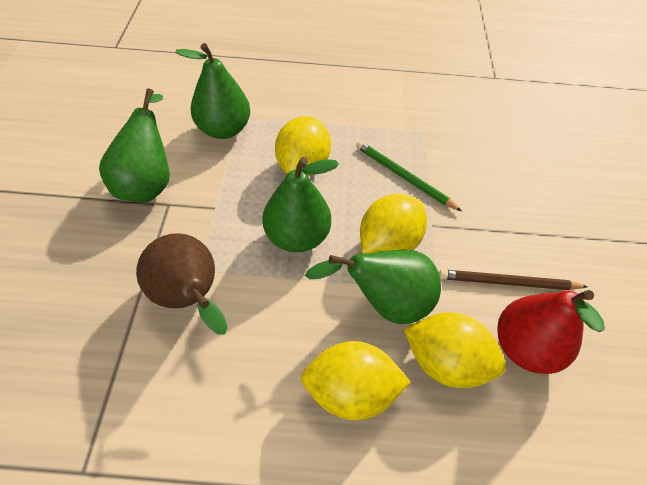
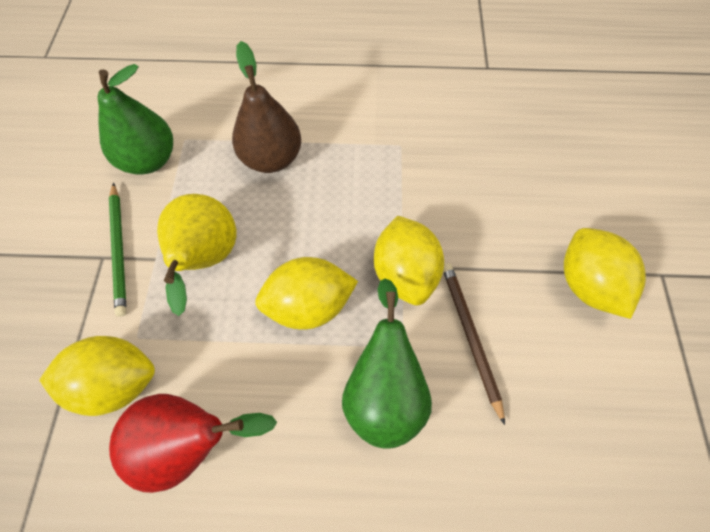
green pear: [99,88,170,203] [175,43,250,139] [262,157,339,252] [305,250,441,324] = 4 -> [98,64,173,175] [342,278,432,449] = 2
yellow pear: none = 0 -> [157,194,237,316] = 1

